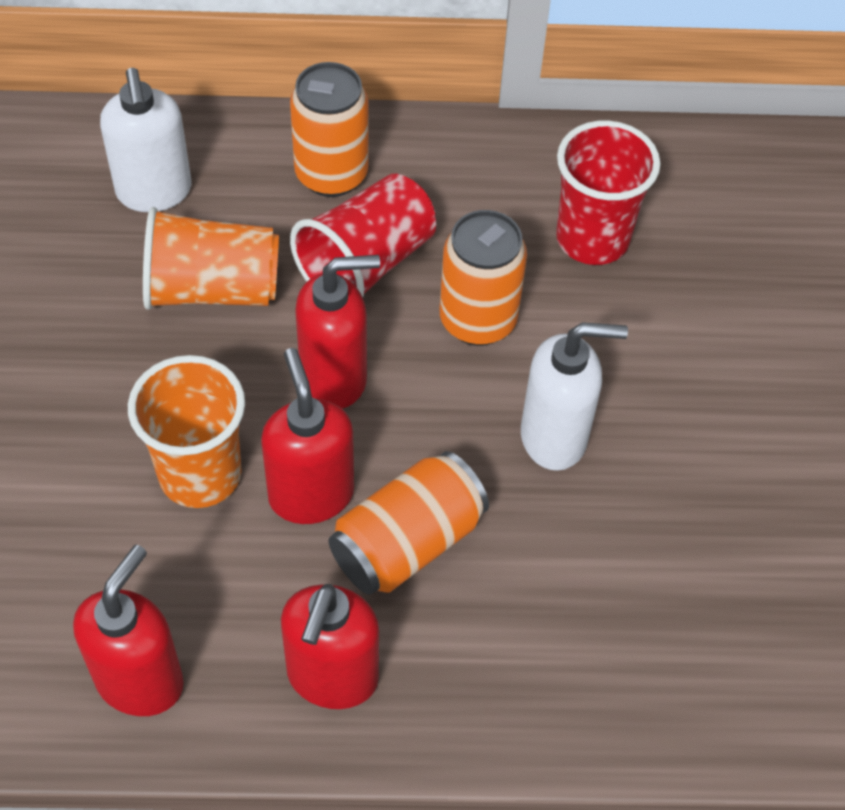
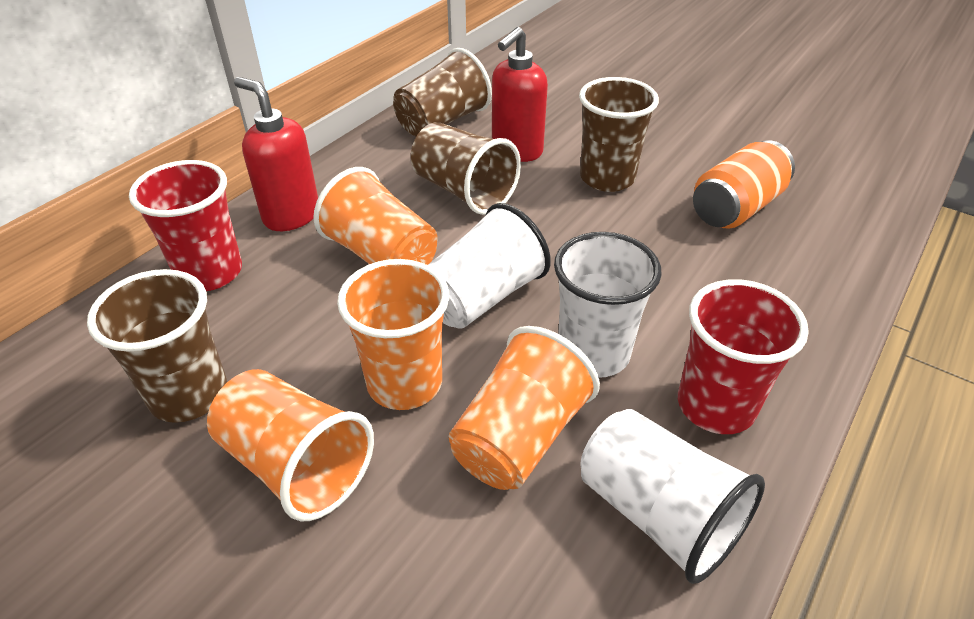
brown cup: none = 0 -> [87,269,227,423] [393,48,492,136] [411,122,521,215] [579,77,659,192] = 4
orange can: [290,62,369,197] [328,451,489,595] [439,210,527,346] = 3 -> [693,140,795,229] = 1
orange cup: [128,355,245,508] [143,207,279,310] = 2 -> [207,369,374,521] [313,167,437,265] [337,259,450,410] [449,326,600,490] = 4
red soap dispenser: [73,545,184,716] [261,348,354,524] [281,584,379,709] [295,255,380,409] = 4 -> [234,77,318,231] [492,27,548,162] = 2
white cup: none = 0 -> [428,203,551,329] [554,232,662,378] [581,409,765,584] = 3
white soap dispenser: [100,68,192,212] [521,322,628,471] = 2 -> none = 0

